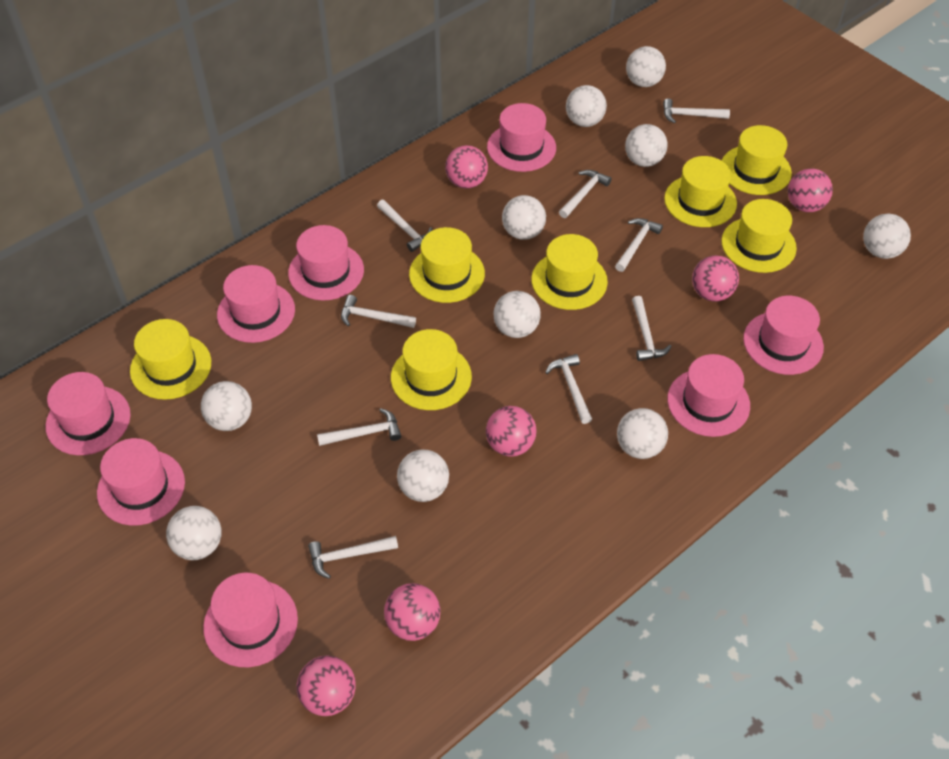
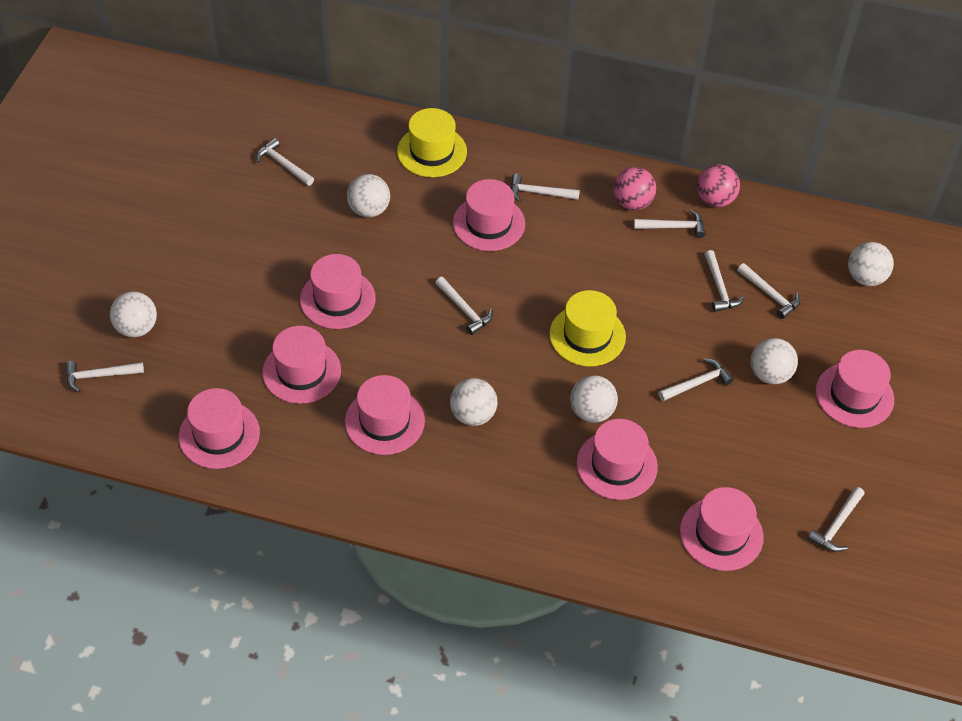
pink ball: [297,656,356,716] [384,583,441,641] [445,145,488,189] [486,406,537,457] [692,255,739,302] [788,169,833,212] = 6 -> [613,167,656,210] [697,164,740,207] = 2
white ball: [166,506,222,560] [201,381,252,431] [397,449,449,502] [493,291,541,338] [502,195,546,240] [566,85,607,127] [617,408,668,459] [625,124,668,167] [626,46,666,87] [863,214,911,259] = 10 -> [110,291,157,337] [347,174,390,217] [450,378,497,426] [570,375,618,423] [751,338,798,384] [848,242,894,286] = 6
yellow hat: [130,319,211,400] [391,329,472,410] [409,227,485,303] [531,234,608,310] [664,156,737,227] [721,125,792,195] [721,199,797,273] = 7 -> [397,108,467,177] [549,290,626,366] = 2

